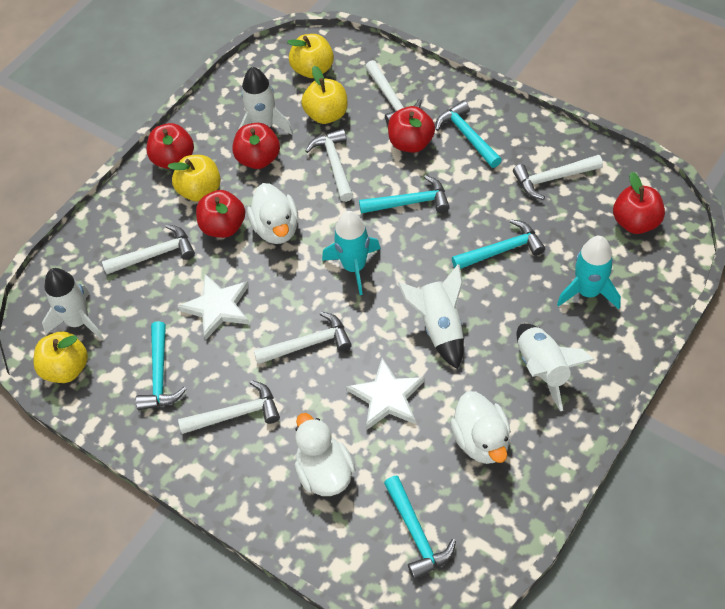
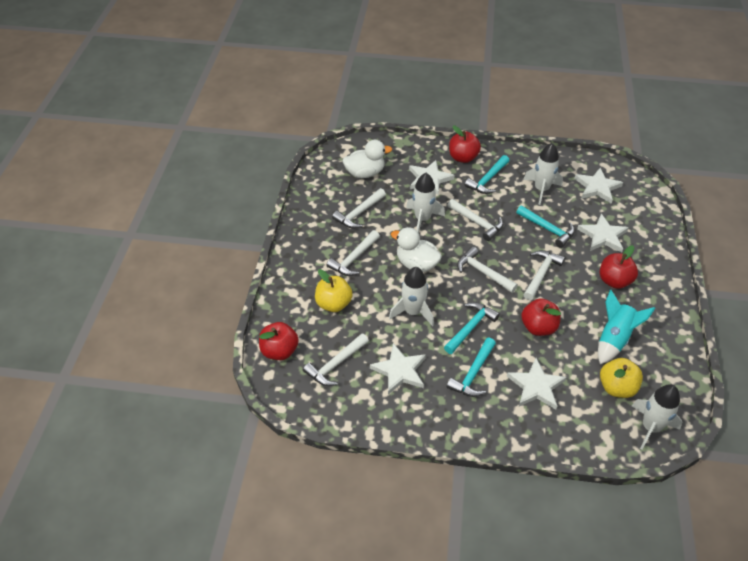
red apple: [147,123,194,169] [196,190,245,238] [232,123,280,169] [388,106,435,153] [613,172,665,234] = 5 -> [259,322,299,360] [449,126,481,163] [521,298,561,336] [600,245,638,289] = 4
turquoise hammer: [136,321,186,410] [359,175,450,214] [384,476,456,580] [435,100,502,168] [452,219,545,269] = 5 -> [444,302,500,354] [447,338,496,397] [465,155,509,194] [516,205,575,248] = 4
turquoise rocket: [322,211,381,295] [557,236,621,309] = 2 -> [598,290,655,364] = 1
white duck: [247,183,298,244] [295,413,355,496] [450,391,511,464] = 3 -> [342,140,392,178] [391,227,442,272] = 2
white star: [177,274,249,340] [346,358,424,430] = 2 -> [370,343,426,395] [409,160,455,195] [507,358,567,409] [574,168,623,204] [577,214,629,253] = 5
yellow apple: [34,332,88,383] [167,155,221,202] [287,34,334,78] [301,66,348,124] = 4 -> [315,269,353,312] [600,358,643,398] = 2

